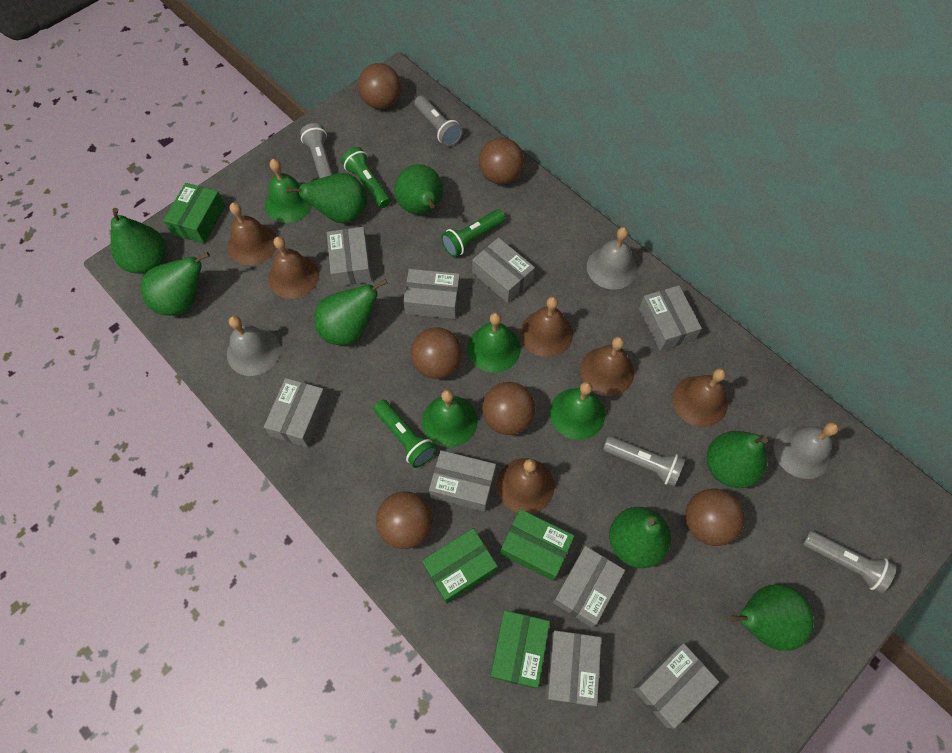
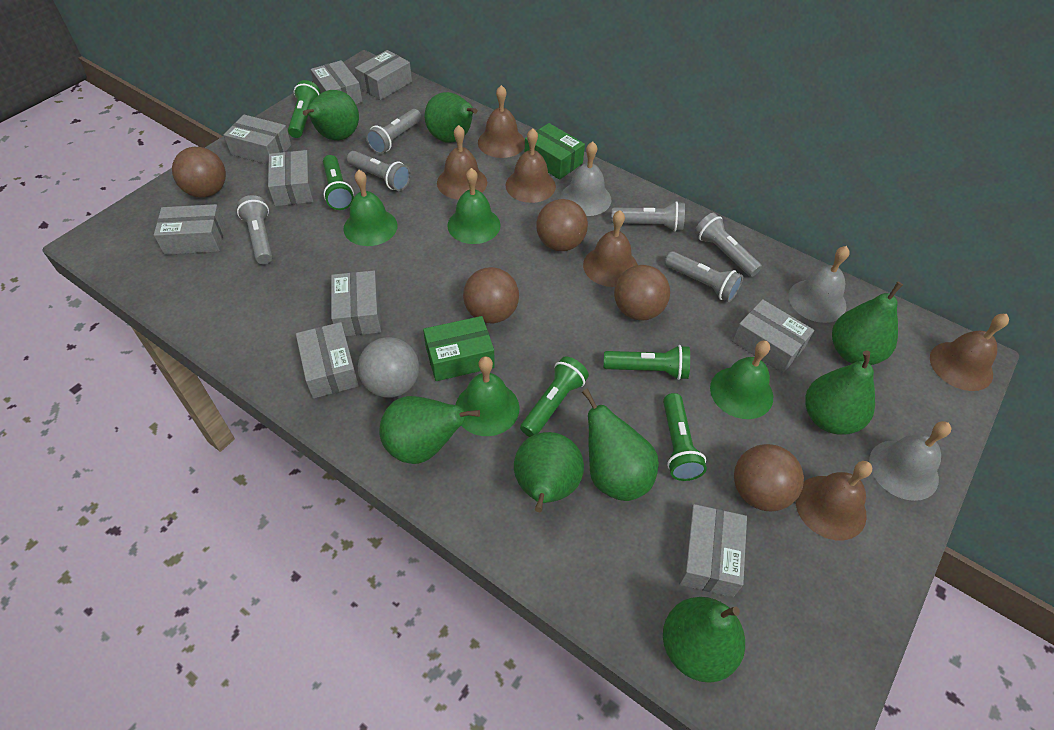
brown ball: [358,63,401,109] [376,491,433,549] [411,327,462,379] [479,137,524,184] [482,382,535,435] [685,488,745,546] = 6 -> [172,147,226,197] [463,267,519,323] [536,199,588,251] [614,265,670,320] [734,444,804,511] = 5
green box: [163,183,225,244] [422,528,497,604] [490,610,550,689] [500,509,574,581] = 4 -> [423,316,495,381] [525,123,585,180] = 2
green flashlight: [341,147,391,208] [373,400,436,468] [441,209,505,257] = 3 -> [288,80,321,138] [323,155,354,210] [520,357,589,437] [604,345,690,380] [663,393,707,481] = 5
grey ball: none = 0 -> [358,337,419,398] = 1
grey flashlight: [300,123,333,179] [414,96,462,146] [603,436,685,487] [802,530,896,593] = 4 -> [237,195,273,264] [347,151,411,191] [366,109,422,154] [611,201,685,232] [665,251,743,302] [695,213,762,277] = 6

